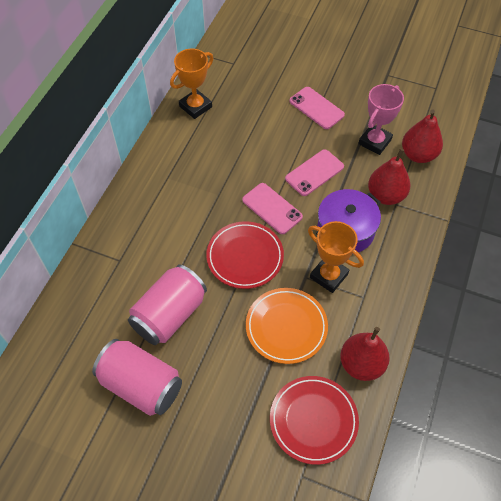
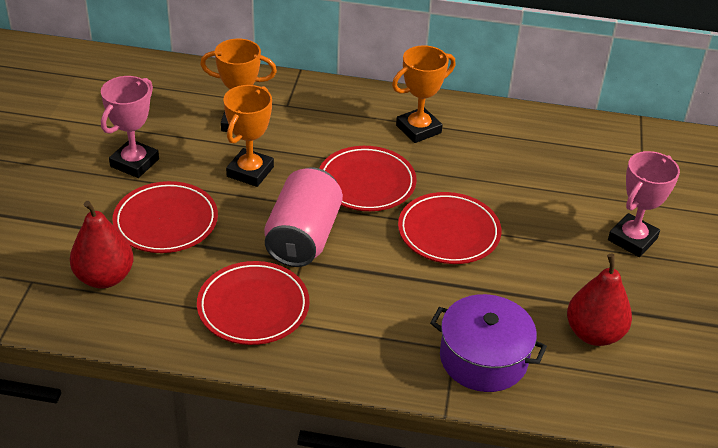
orange plate: [246,288,328,364] = 1 -> none = 0
orange trophy: [170,49,214,119] [308,221,364,293] = 2 -> [200,39,277,132] [223,85,274,187] [392,45,456,143] = 3
pink can: [92,339,182,416] [128,264,207,345] = 2 -> [264,168,343,267] = 1
pink phone: [242,183,303,234] [285,149,344,196] [289,87,345,129] = 3 -> none = 0
pink trophy: [358,84,404,155] = 1 -> [101,76,159,178] [608,151,680,257] = 2
red pear: [340,327,390,381] [368,148,410,205] [402,109,443,163] = 3 -> [70,201,134,288] [567,254,632,346] = 2
red plate: [206,221,284,289] [270,376,359,465] = 2 -> [113,181,218,253] [197,261,309,345] [319,146,416,211] [398,192,501,264] = 4

